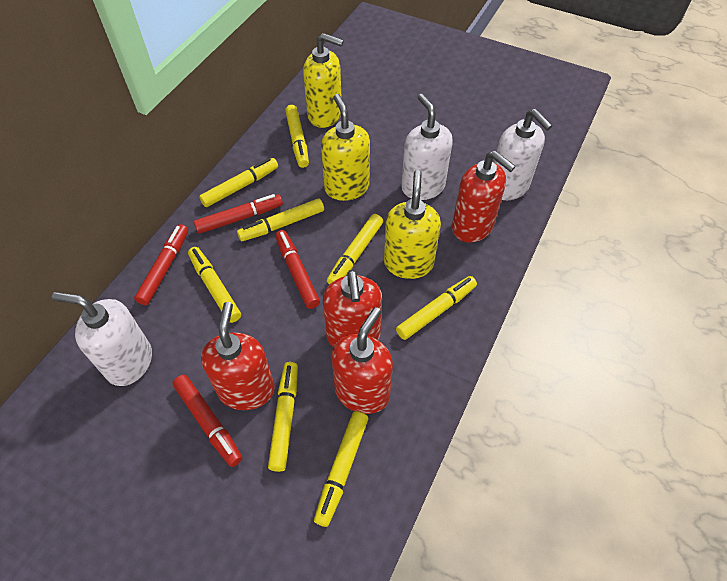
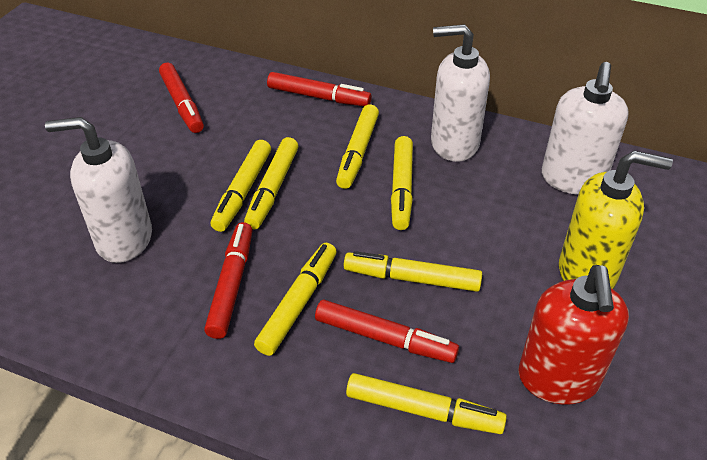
red soap dispenser: [201,302,275,410] [323,270,382,348] [331,307,393,414] [452,151,516,243] = 4 -> [518,265,629,405] = 1
yellow marker: [188,247,241,323] [199,158,278,207] [237,198,324,241] [268,362,298,472] [285,105,309,168] [314,411,368,527] [327,214,383,285] [396,276,477,340] = 8 -> [211,140,271,232] [244,137,298,229] [254,243,337,356] [336,104,379,189] [344,251,482,292] [346,373,507,434] [391,136,413,230] = 7
yellow soap dispenser: [303,33,344,128] [321,94,370,201] [384,170,441,279] = 3 -> [559,151,673,289] = 1

